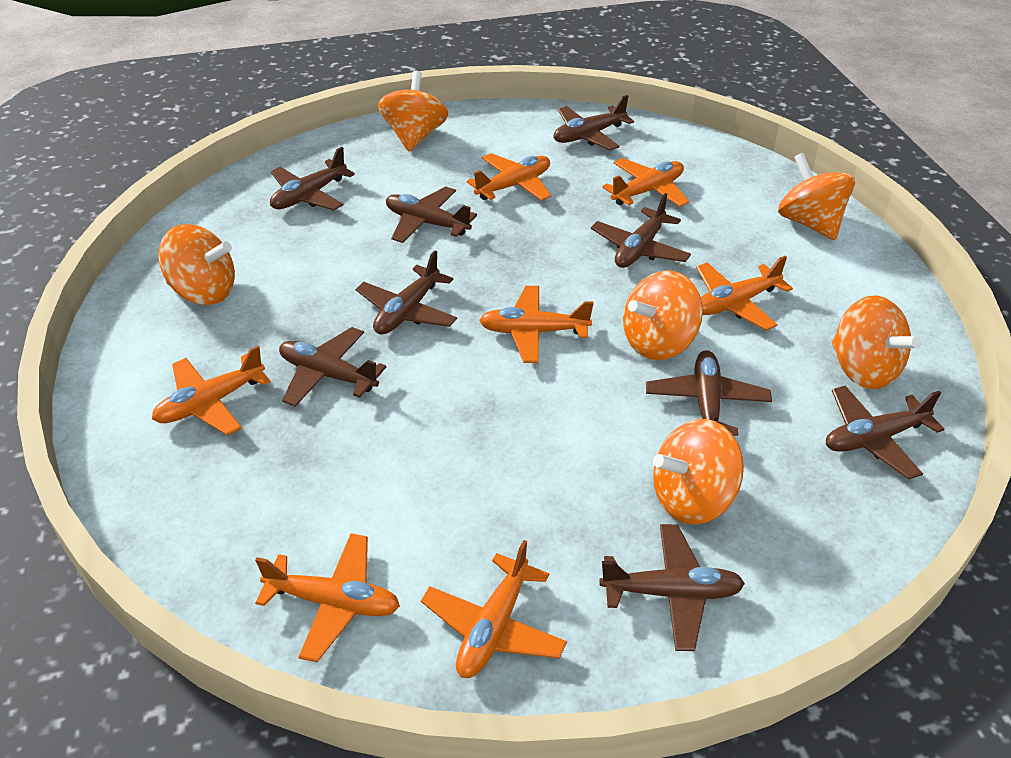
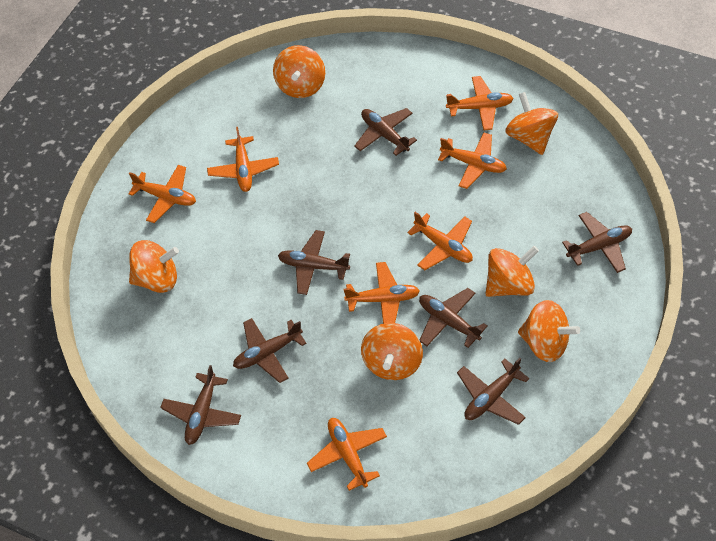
brown plane: [270,147,355,210] [279,327,386,407] [356,251,457,335] [386,186,477,243] [554,95,634,150] [591,193,691,268] [599,524,745,651] [646,350,772,436] [826,386,944,479] = 9 -> [160,365,241,445] [233,318,306,383] [278,230,350,295] [354,108,417,156] [419,288,487,348] [457,358,529,425] [562,212,632,273] = 7

